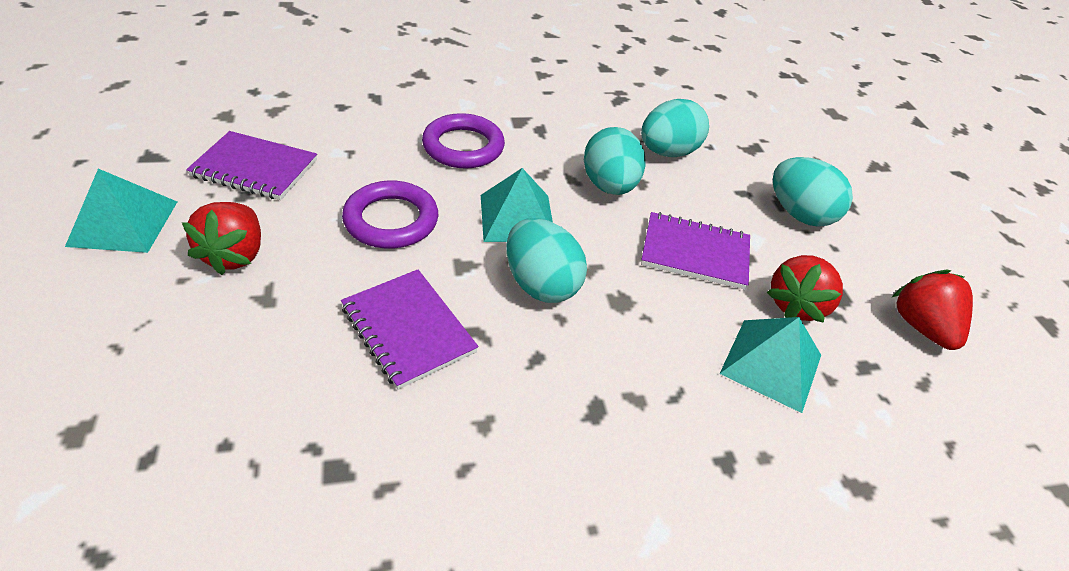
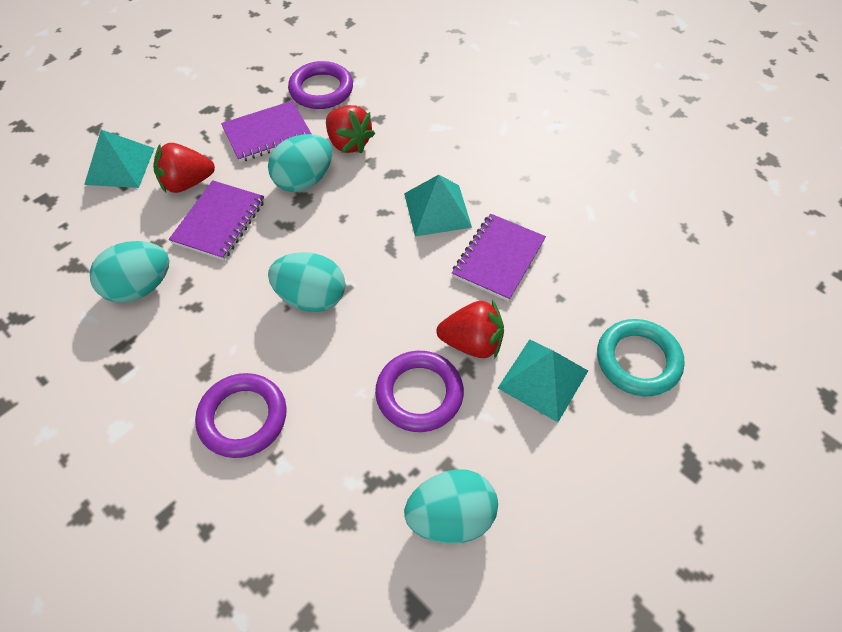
purple ring: [342,181,438,249] [422,113,505,169] = 2 -> [195,373,287,458] [288,61,353,109] [375,351,464,432] = 3
turquoise ring: none = 0 -> [597,319,685,396] = 1

